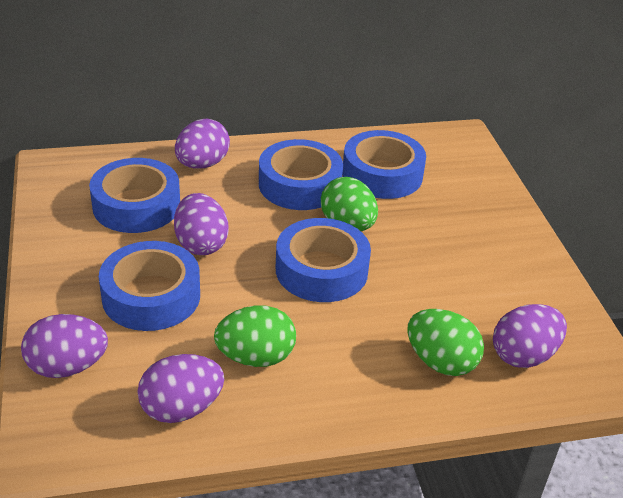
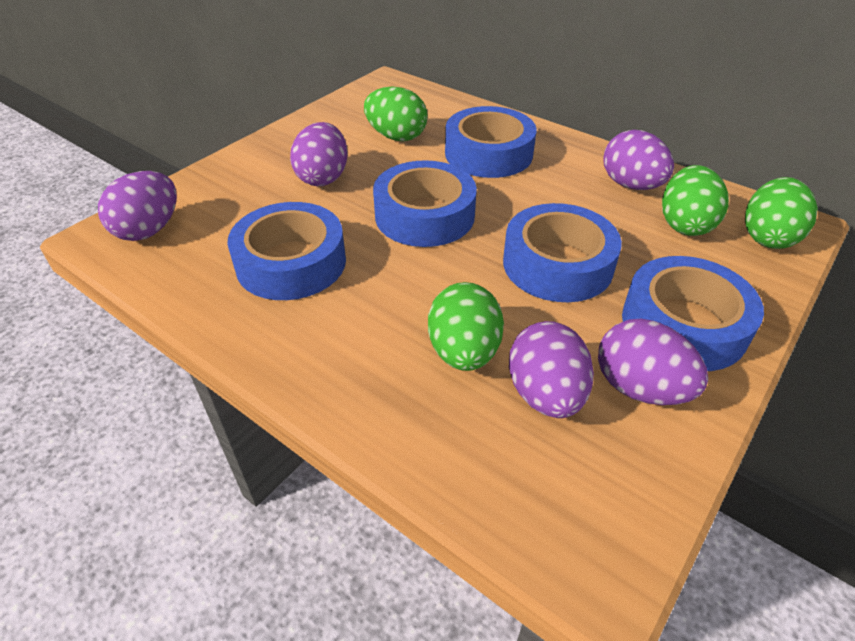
green egg: [214,305,296,367] [321,177,378,231] [407,309,484,376] = 3 -> [364,87,427,141] [428,282,504,371] [662,165,729,236] [745,177,818,249] = 4

